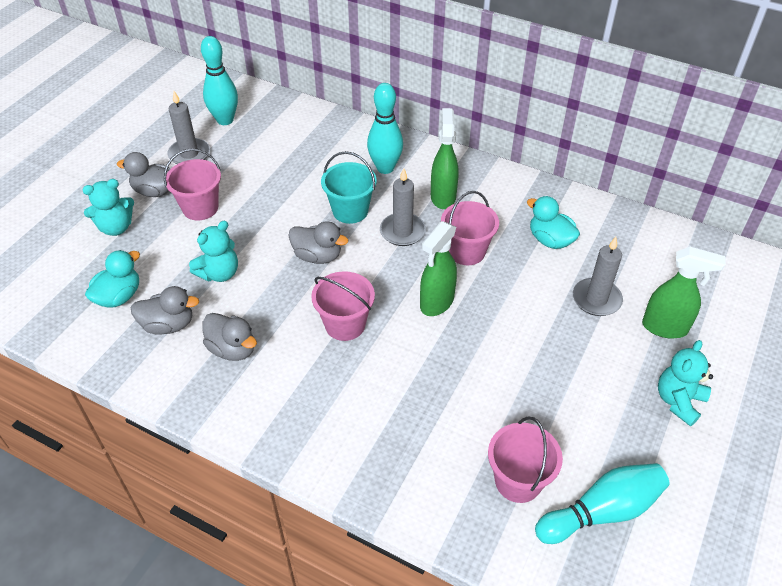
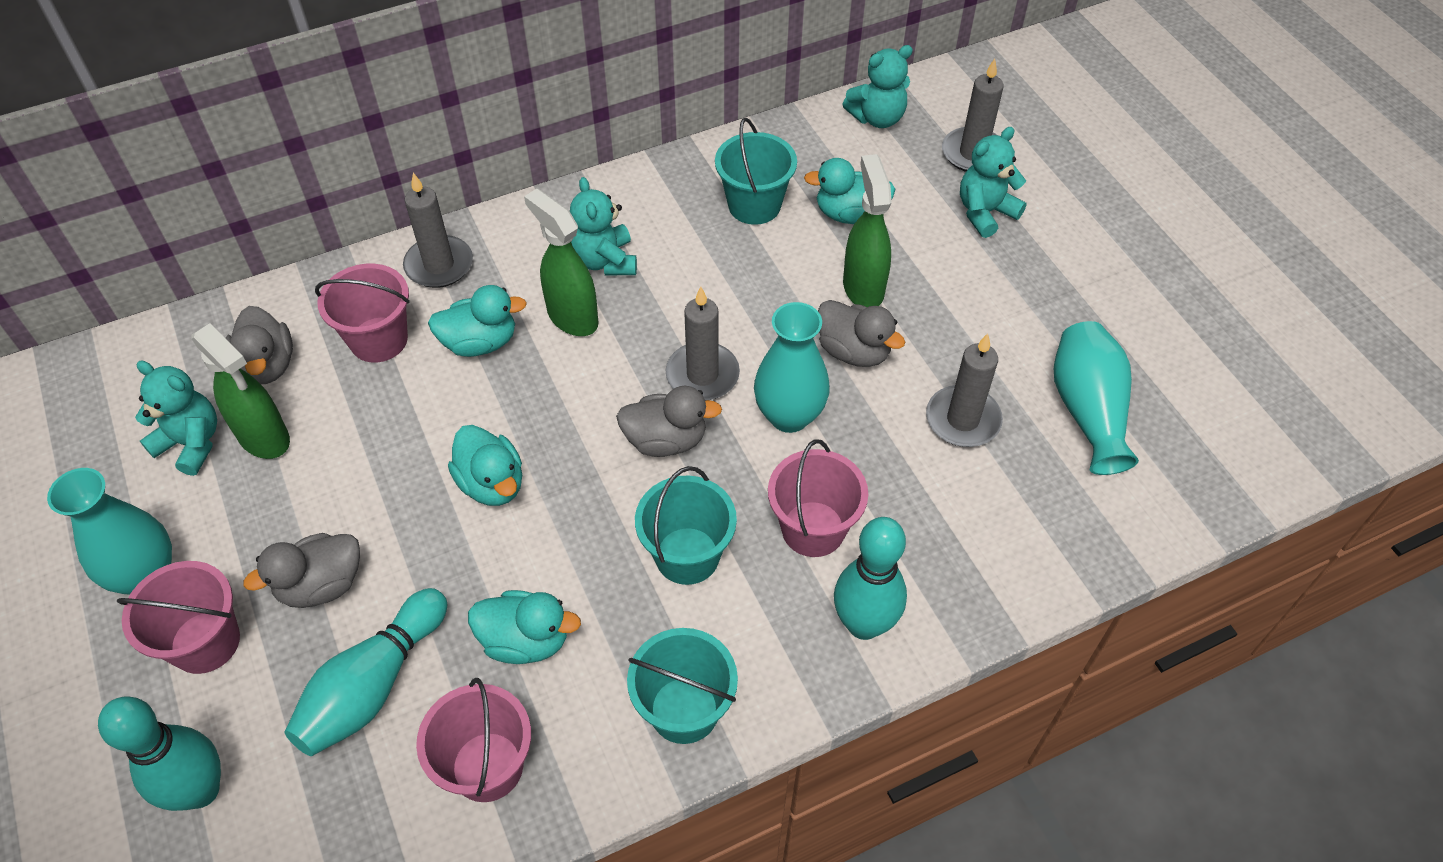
grey candle: [167,91,210,164] [380,168,426,246] [573,237,623,316] = 3 -> [403,173,473,288] [666,287,740,401] [926,333,1003,447] [942,59,1004,172] = 4
turquoise bucket: [321,151,377,224] = 1 -> [627,628,738,744] [635,466,737,585] [715,118,797,225] = 3
turquoise duck: [85,250,140,308] [527,196,580,249] = 2 -> [428,285,527,357] [448,425,522,506] [468,590,581,664] [804,158,896,224] = 4
turquoise teddy bear: [82,179,134,236] [189,221,238,282] [658,340,713,426] = 3 -> [135,360,217,476] [570,177,637,275] [842,45,913,128] [960,127,1027,238] = 4
turquoise vase: none = 0 -> [47,468,172,594] [754,302,830,433] [1054,321,1139,475] = 3

